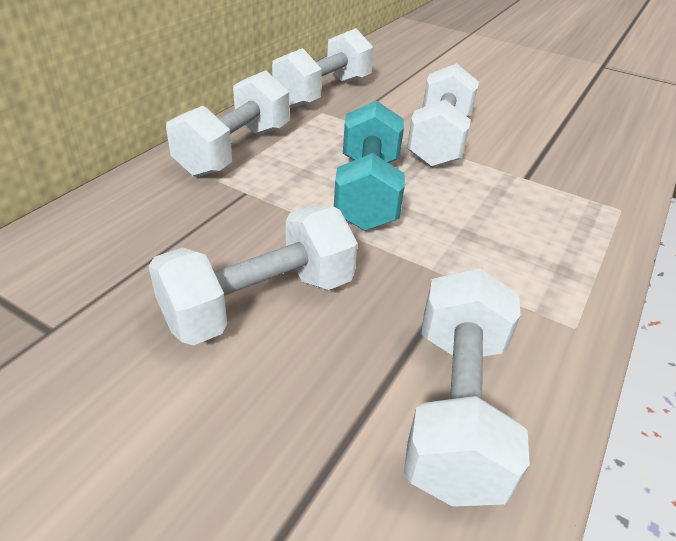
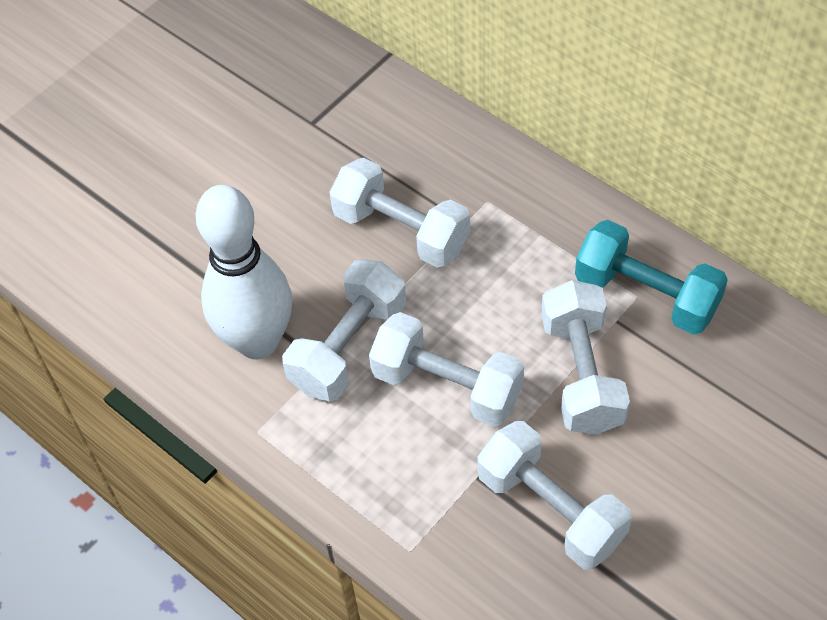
white bowling pin: none = 0 -> [196,185,292,359] = 1

